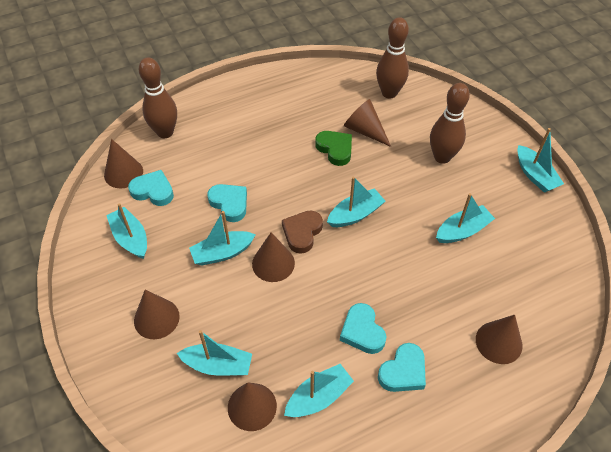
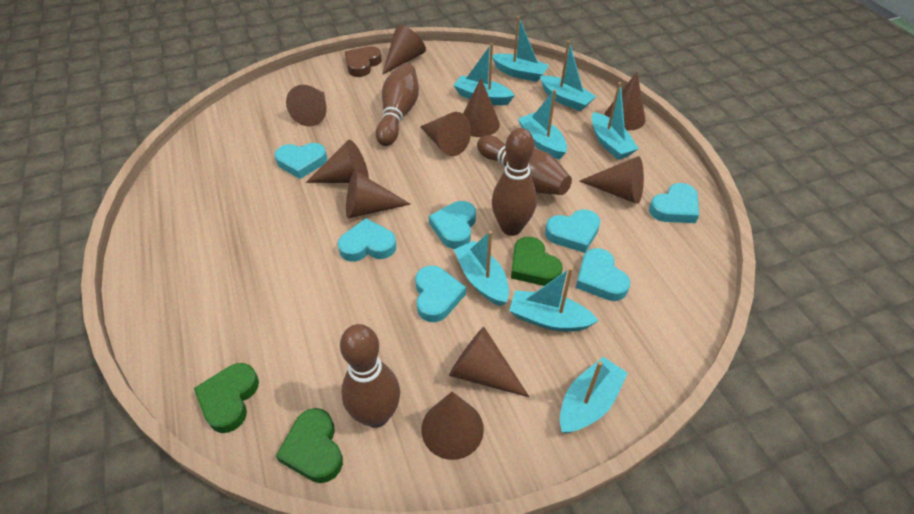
brown bowling pin: [139,57,177,138] [376,17,409,98] [430,83,470,164] = 3 -> [340,324,400,428] [376,63,419,146] [477,135,572,195] [492,128,537,236] = 4
brown cone: [104,139,143,188] [134,290,180,339] [228,382,277,431] [252,232,295,282] [344,99,391,147] [476,315,523,364] = 6 -> [286,85,327,126] [306,140,369,183] [346,171,411,218] [382,25,426,75] [420,112,471,156] [421,392,484,460] [449,327,529,397] [463,78,500,137] [579,156,644,204] [604,72,646,131] = 10
green heart: [315,131,352,166] = 1 -> [194,363,259,433] [276,408,343,483] [511,237,563,286] = 3
turquoise boat: [106,203,147,259] [177,330,252,376] [189,211,256,266] [284,364,354,417] [327,177,385,227] [436,193,495,243] [517,128,564,193] = 7 -> [453,43,515,105] [454,231,509,306] [492,16,549,82] [509,267,599,331] [518,90,567,159] [540,41,596,111] [560,357,628,433] [592,82,639,160] = 8
turquoise heart: [128,170,174,206] [207,184,247,222] [340,303,386,354] [378,343,426,392] = 4 -> [275,143,327,179] [337,218,397,262] [415,266,466,322] [429,201,476,249] [545,209,600,253] [576,248,630,301] [649,183,699,223] = 7

